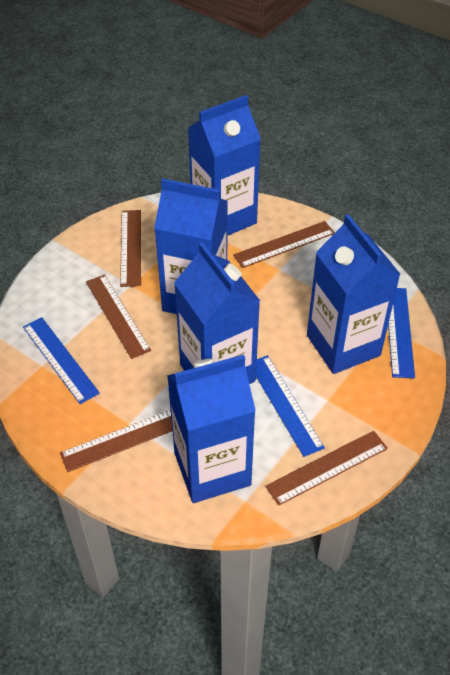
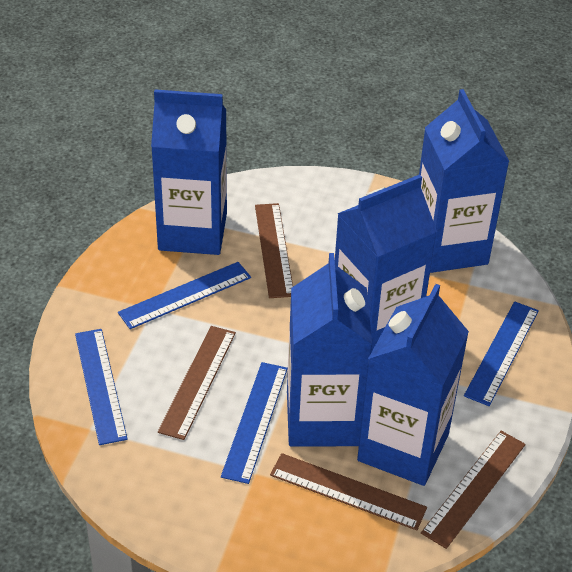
blue ruler: [23,317,100,404] [256,355,325,457] [388,288,415,378] = 3 -> [75,329,128,445] [118,262,251,329] [221,362,288,484] [464,301,539,406] = 4
brown ruler: [60,410,172,472] [86,275,151,359] [120,210,141,287] [233,221,335,268] [265,431,388,506] = 5 -> [158,326,236,440] [255,203,293,298] [270,453,427,530] [421,431,526,549] = 4

